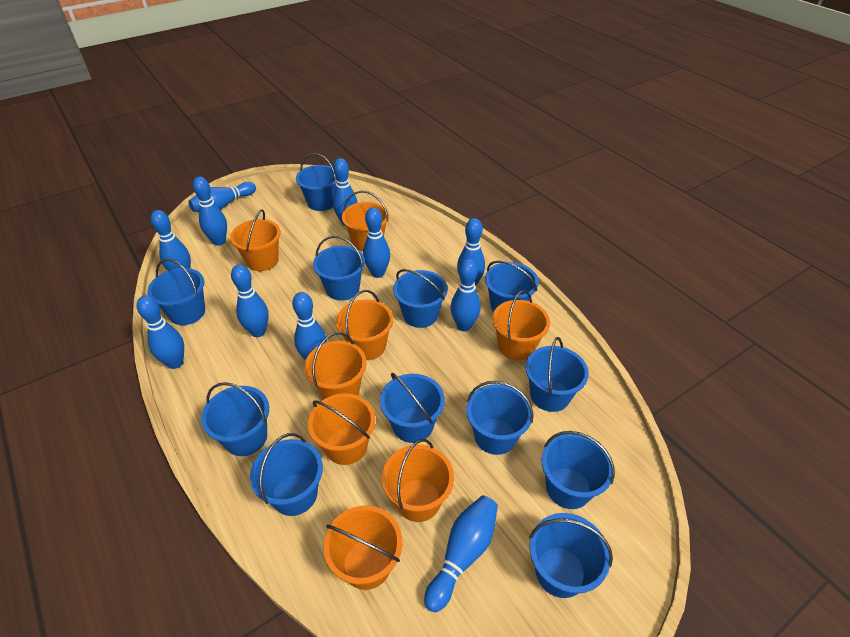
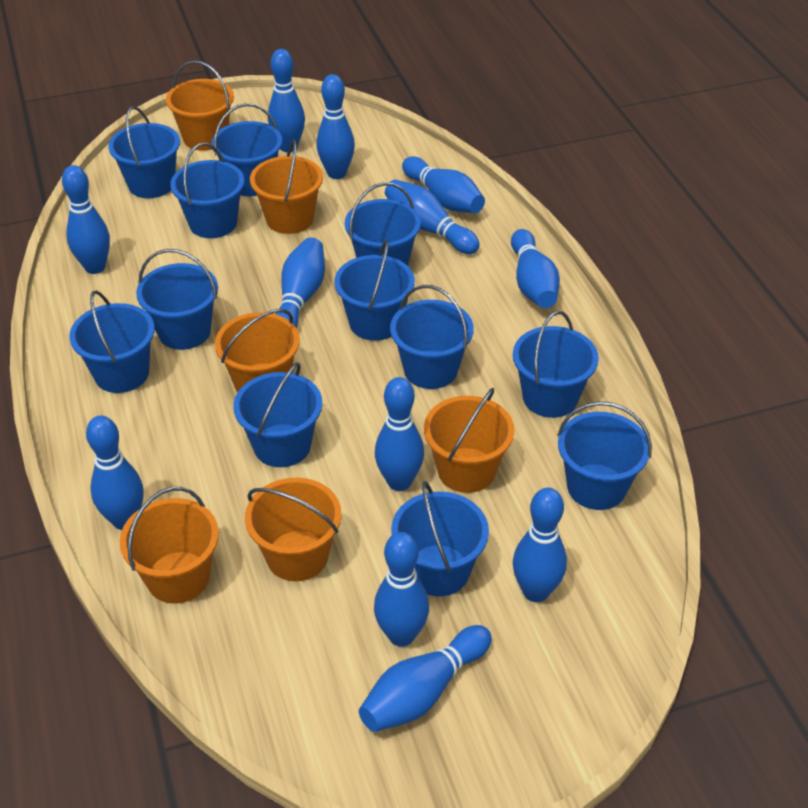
blue bowling pin: [137,295,184,369] [151,210,191,271] [188,182,256,212] [193,176,227,246] [231,264,269,337] [292,292,327,360] [333,158,358,226] [363,207,390,278] [424,495,498,612] [450,259,481,332] [457,218,485,286] = 11 -> [62,165,110,274] [86,416,143,530] [268,49,305,152] [275,237,325,329] [317,74,355,179] [359,625,492,732] [374,532,429,647] [375,377,424,491] [385,179,480,254] [402,156,485,213] [511,229,560,308] [513,488,567,602] = 12
orange bucket: [230,209,281,271] [305,332,367,400] [308,393,375,465] [323,505,402,590] [336,290,393,360] [342,191,389,251] [382,439,454,522] [492,290,550,361] = 8 -> [120,487,219,604] [166,60,234,151] [215,309,300,393] [245,478,342,581] [250,139,323,234] [424,388,514,493] = 6

